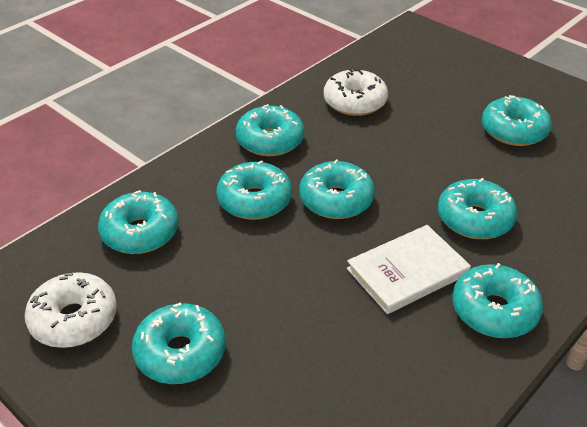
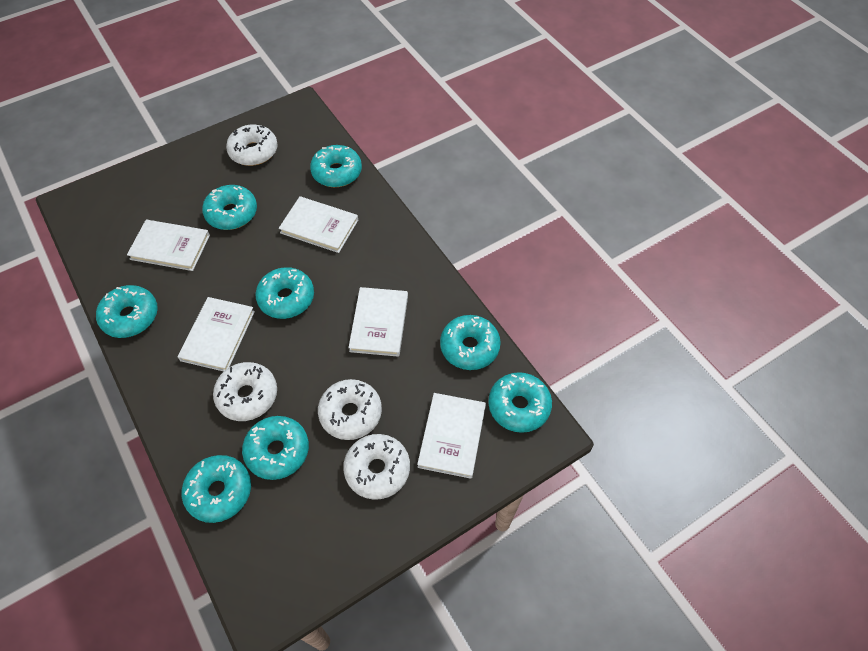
white book: [347,225,471,314] = 1 -> [127,220,210,271] [178,297,255,372] [279,196,358,253] [348,287,408,357] [417,393,486,479] = 5
white donut: [25,272,117,348] [324,68,388,116] = 2 -> [213,362,277,421] [226,124,278,166] [318,379,382,440] [343,434,410,500] = 4

